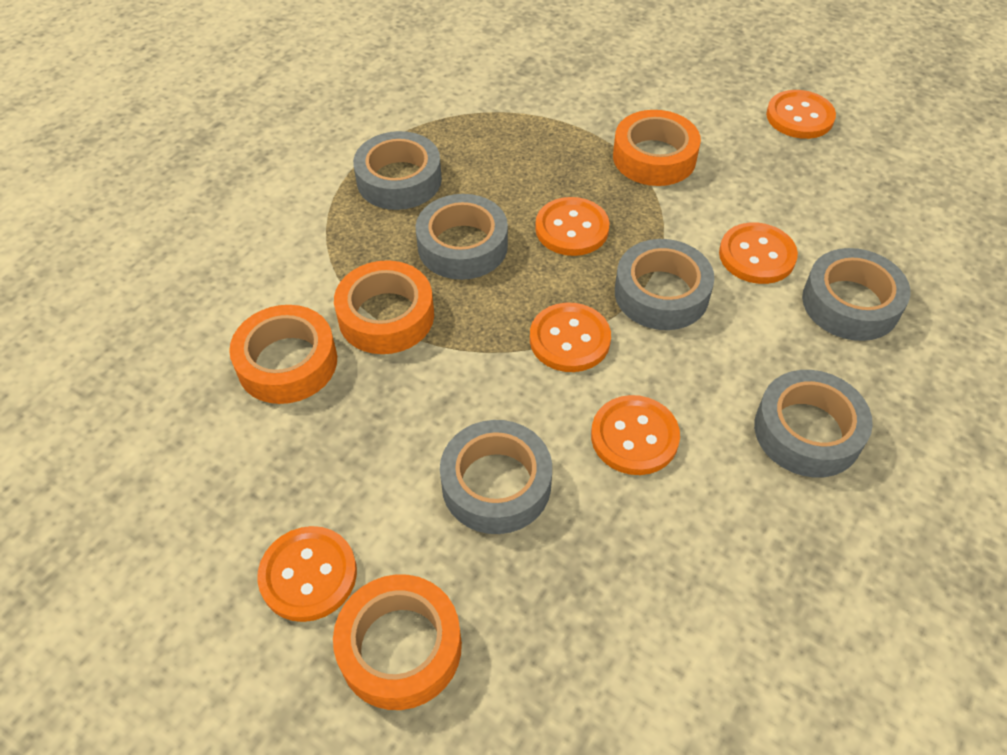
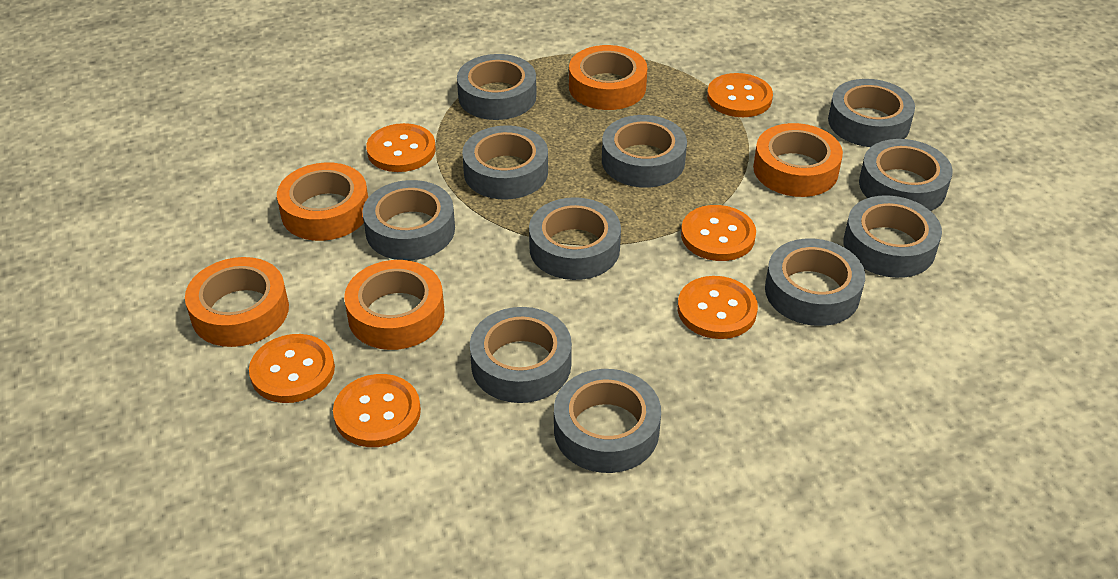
grey tape: [353,131,442,210] [415,194,508,280] [440,420,552,534] [615,239,714,330] [754,370,873,478] [802,248,911,341] = 6 -> [362,180,455,260] [457,54,537,120] [462,125,548,199] [470,307,572,403] [529,197,621,280] [554,369,661,473] [602,115,687,188] [765,239,865,326] [828,79,915,147] [843,195,942,278] [859,139,953,211] = 11
orange tape: [229,305,337,404] [333,574,462,710] [334,260,434,354] [613,110,701,186] = 4 -> [185,257,289,347] [277,162,368,241] [344,260,444,350] [569,45,647,110] [753,123,843,197] = 5

